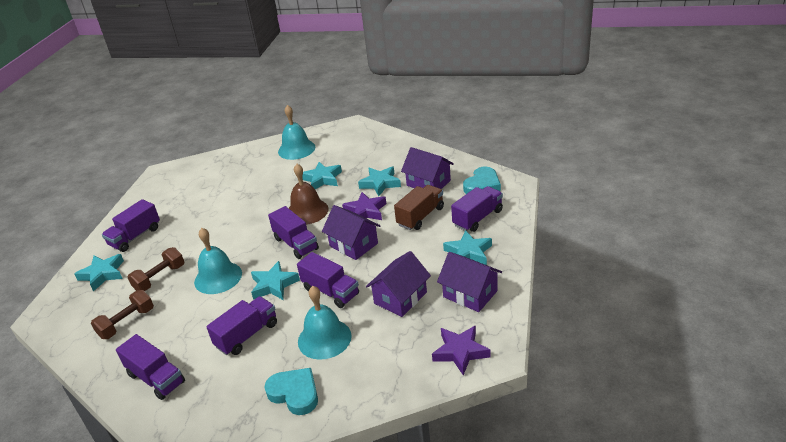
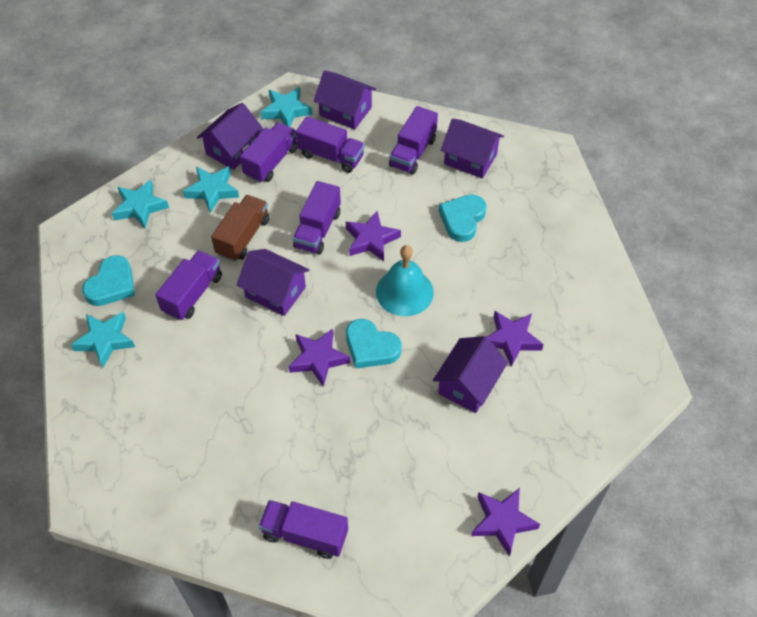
brown bell: [289,164,329,225] = 1 -> none = 0
brown dumbbell: [91,290,154,339] [127,247,184,291] = 2 -> none = 0
purple house: [322,205,381,260] [366,251,431,317] [401,147,454,189] [437,252,502,312] = 4 -> [197,103,263,170] [237,249,309,316] [314,70,376,130] [433,336,508,413] [441,118,504,179] = 5
purple star: [342,192,386,220] [432,325,491,376] = 2 -> [289,328,350,387] [346,211,401,261] [471,488,540,556] [487,311,544,367] = 4
turquoise bell: [194,228,242,294] [278,105,315,160] [298,286,352,360] = 3 -> [376,245,434,316] = 1
turquoise heart: [264,368,318,415] [463,166,501,194] = 2 -> [82,255,135,306] [346,319,401,368] [439,194,487,242] = 3
turquoise star: [74,254,124,291] [251,261,300,300] [302,162,342,189] [358,166,401,196] [443,230,492,265] = 5 -> [71,312,135,367] [112,180,169,228] [183,166,239,213] [261,87,313,127] = 4

